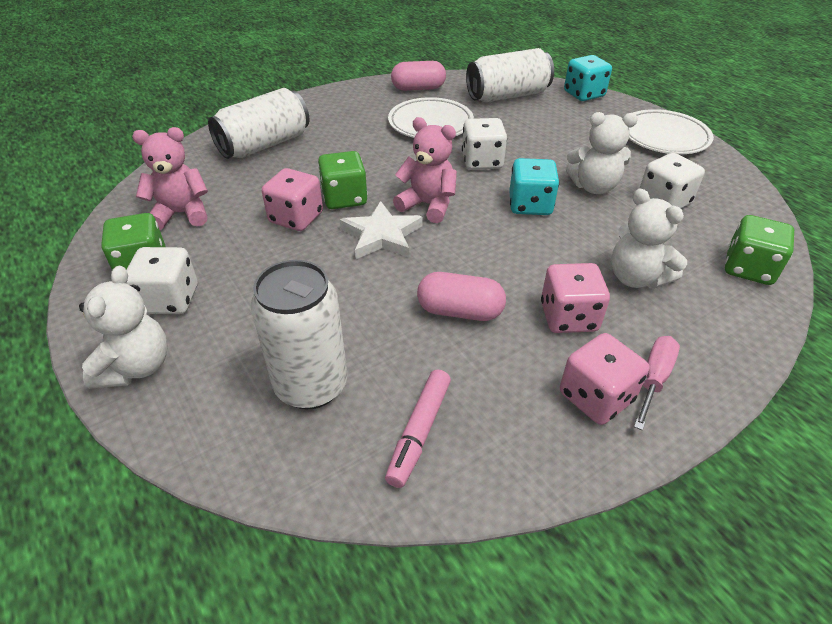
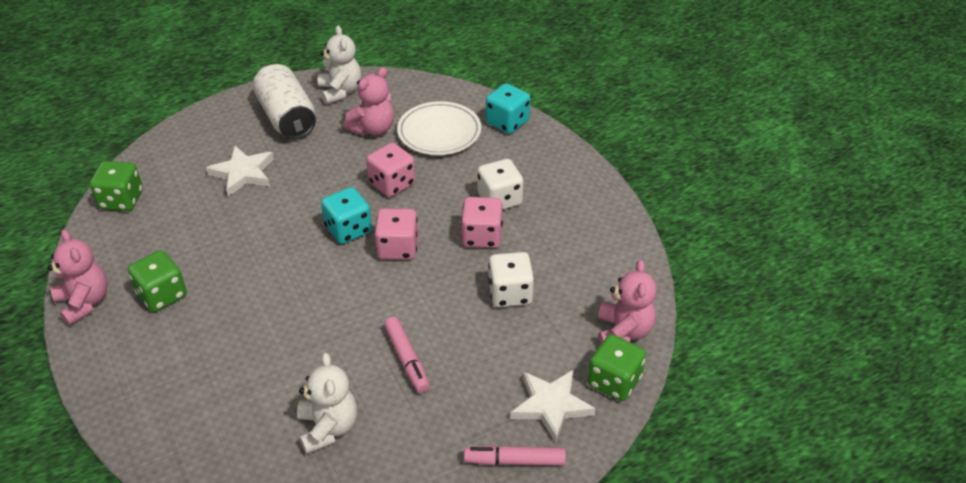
pink capsule: [391,61,446,91] [417,272,506,321] = 2 -> none = 0
pink marker: [385,369,451,488] = 1 -> [384,317,430,393] [464,446,566,466] = 2
pink screwdriver: [634,336,680,431] = 1 -> none = 0
pink teddy bear: [132,127,208,230] [393,117,457,223] = 2 -> [48,230,108,326] [344,67,394,136] [598,260,657,345] = 3
white can: [208,88,309,159] [251,260,347,409] [466,48,554,102] = 3 -> [253,64,316,139] = 1
white dice: [126,247,198,314] [462,118,507,170] [640,153,705,208] = 3 -> [477,159,523,210] [488,252,534,307] = 2
white plate: [388,97,474,138] [629,109,714,154] = 2 -> [397,101,481,155] = 1
white star: [340,201,423,259] = 1 -> [206,146,274,196] [511,370,595,443] = 2
white teddy bear: [79,266,167,389] [566,112,638,194] [611,188,687,289] = 3 -> [297,353,357,454] [318,26,361,104] = 2

